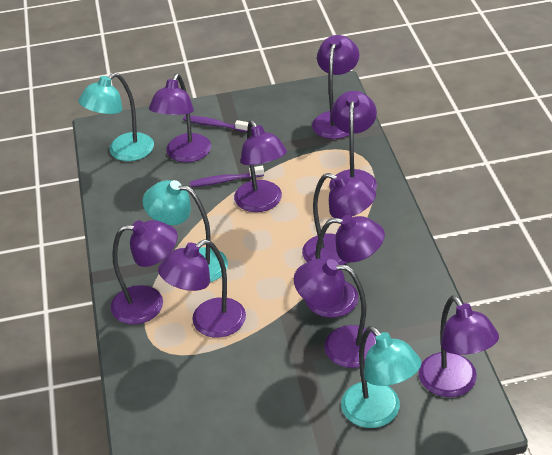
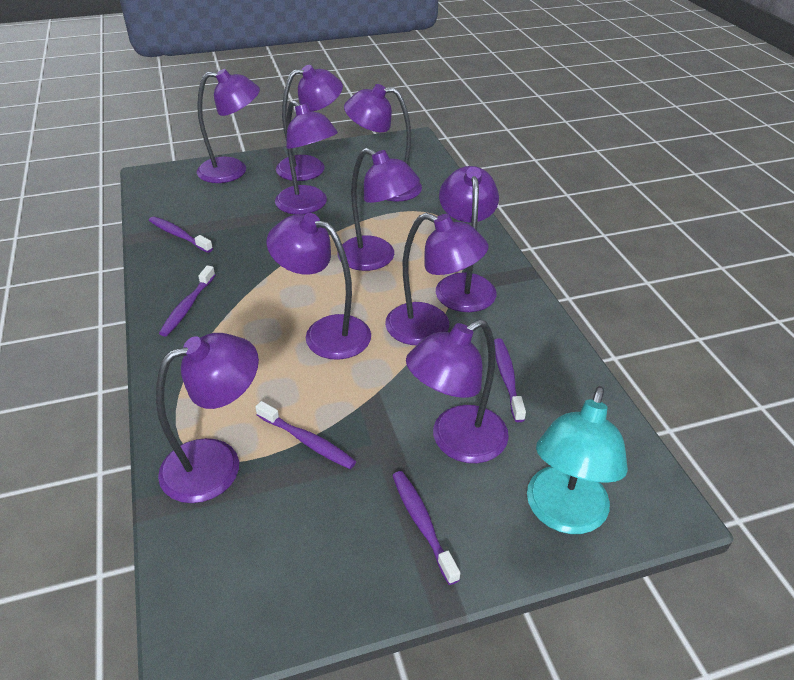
purple toothbrush: [183,115,249,132] [190,166,264,187] = 2 -> [149,216,213,253] [159,265,215,336] [255,401,356,469] [392,471,460,585] [494,338,526,422] = 5
turquoise lamp: [78,73,154,161] [142,180,228,282] [341,326,421,428] = 3 -> [527,386,628,534] = 1

